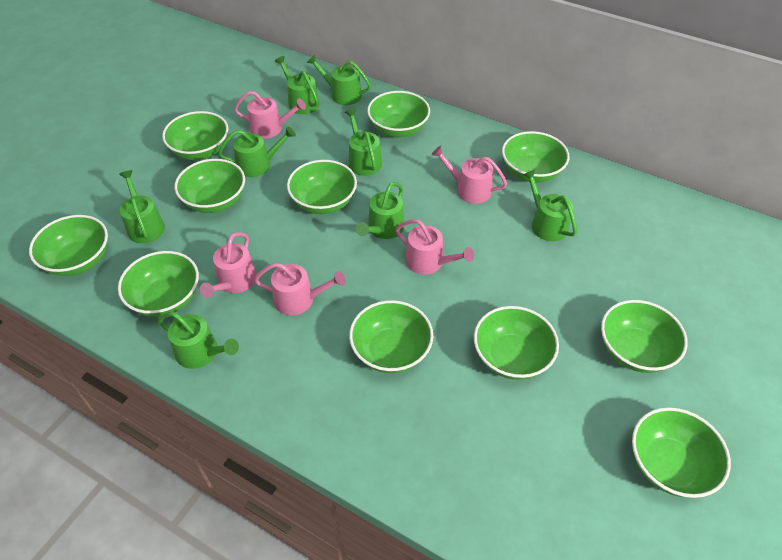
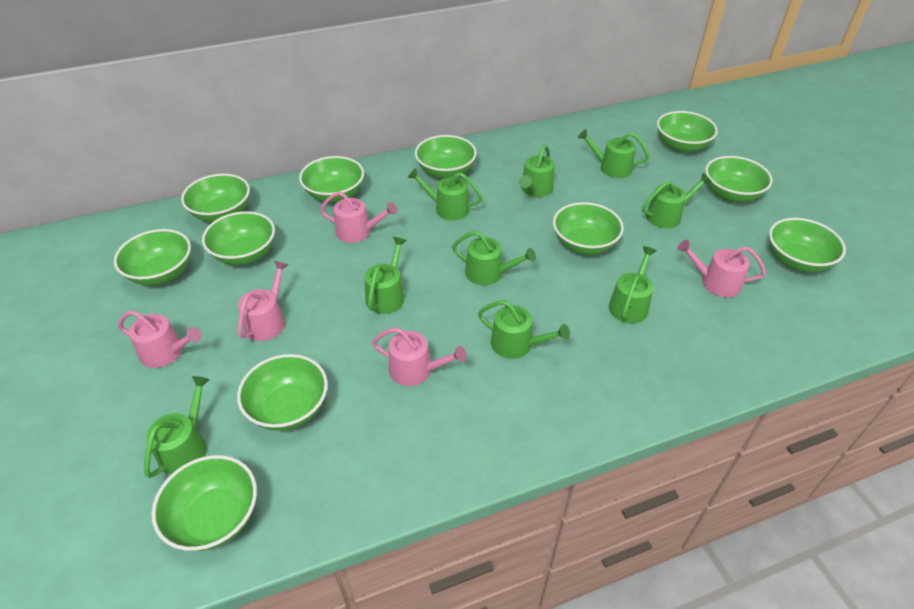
green watering can: [119,170,165,243] [158,312,239,369] [218,126,296,177] [275,56,319,114] [307,54,371,105] [345,109,382,176] [356,182,405,239] [523,170,577,241] = 8 -> [144,376,210,478] [365,237,407,314] [407,168,483,220] [452,231,536,285] [478,300,570,359] [519,145,554,197] [578,129,649,178] [609,246,657,323] [642,173,712,228] = 9

